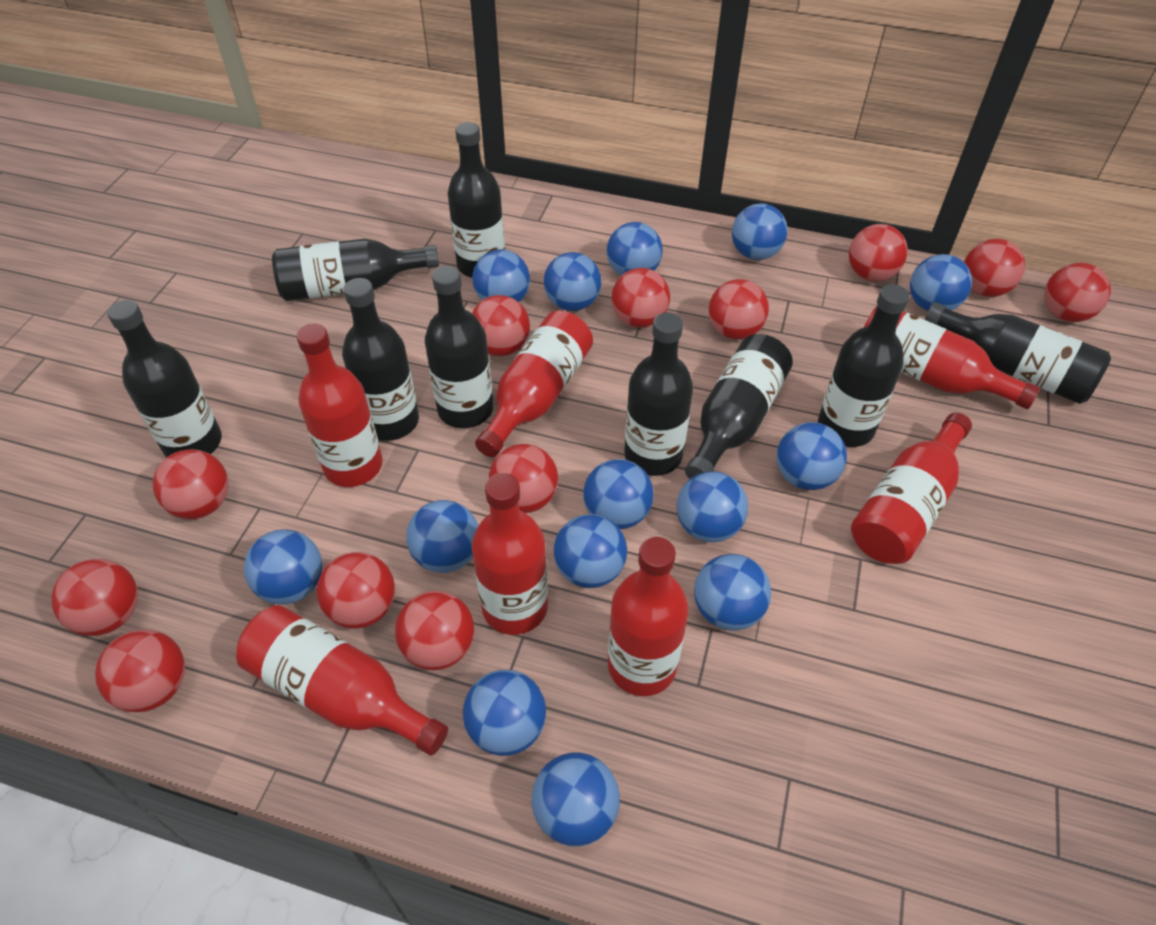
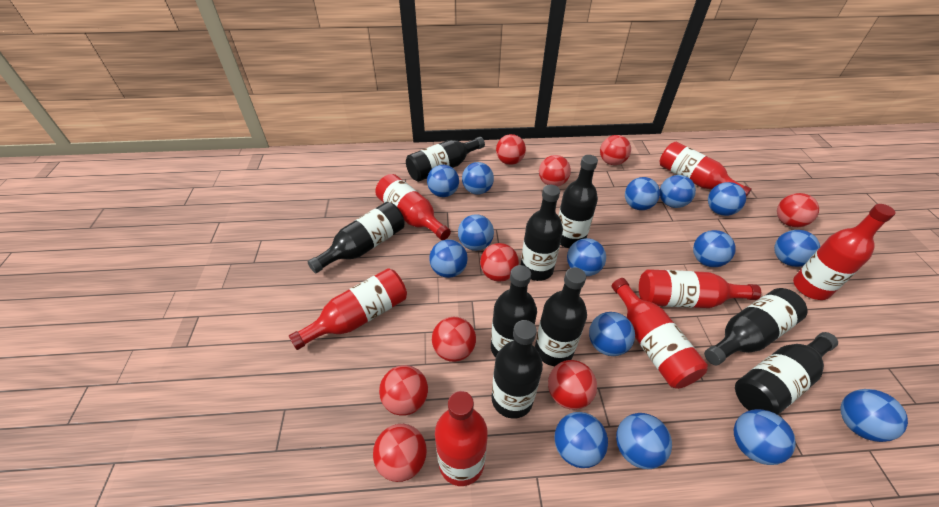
blue ball: [244,529,322,605] [406,500,478,573] [463,670,546,756] [472,249,530,302] [532,752,620,847] [544,252,601,311] [554,514,627,588] [583,459,654,529] [607,222,663,276] [677,471,748,542] [694,554,771,631] [732,203,788,260] [777,422,847,490] [910,254,972,311] = 14 -> [427,165,459,197] [429,239,468,278] [458,214,494,251] [462,162,494,195] [555,412,608,468] [567,238,606,276] [589,312,635,356] [616,413,672,469] [625,177,660,210] [660,175,696,208] [693,230,736,267] [708,182,746,216] [734,409,796,465] [774,230,820,267] [840,389,908,442] = 15
red ball: [51,559,138,636] [95,629,185,712] [153,449,229,519] [317,552,395,629] [395,591,474,670] [472,295,530,356] [489,444,558,513] [612,268,670,327] [709,279,769,339] [849,224,908,281] [964,239,1025,297] [1044,263,1111,322] = 12 -> [373,424,427,482] [379,365,428,416] [432,317,476,362] [480,243,519,281] [496,134,526,165] [539,155,571,186] [548,360,597,410] [600,135,631,165] [777,193,819,227] = 9

